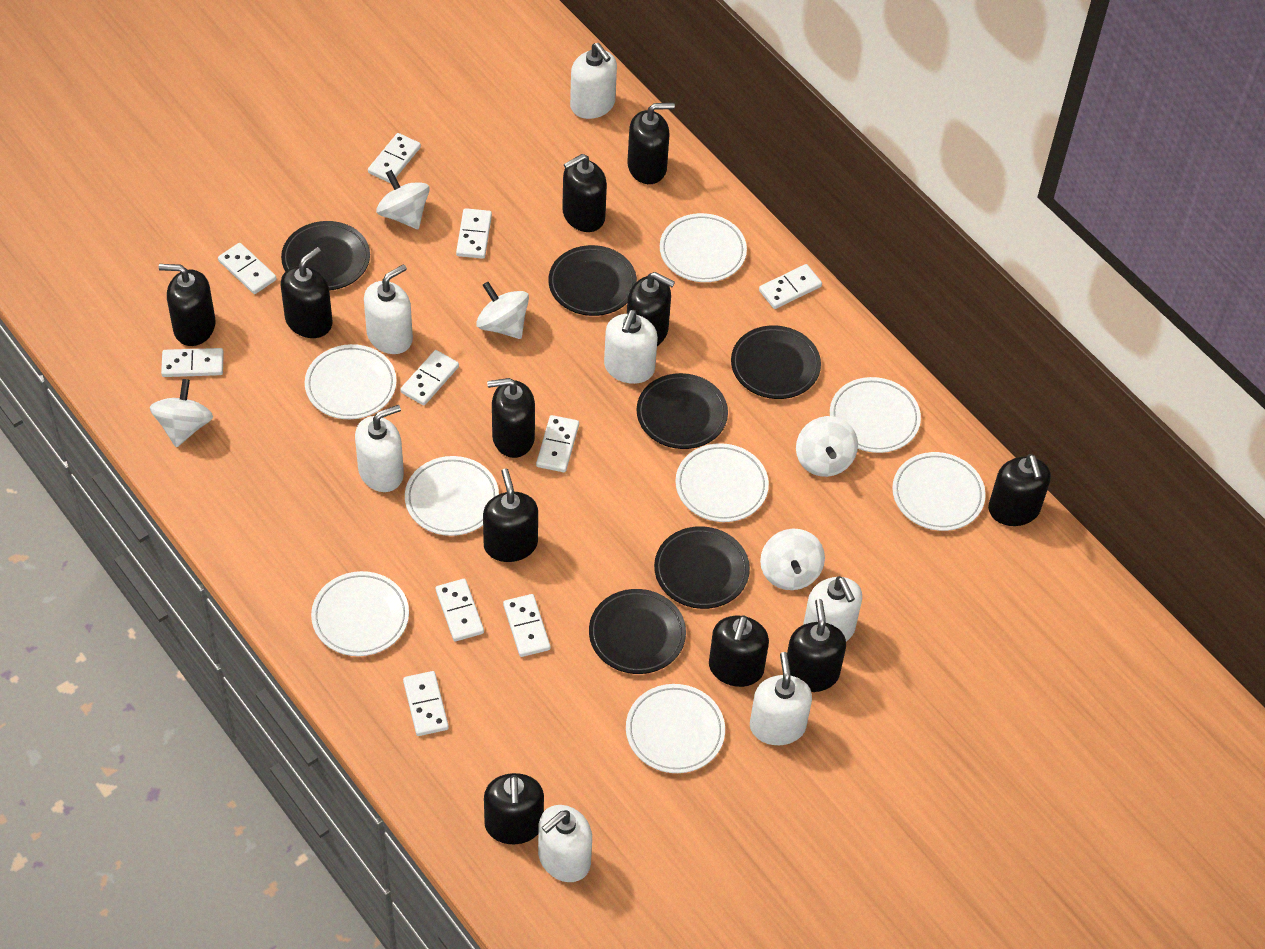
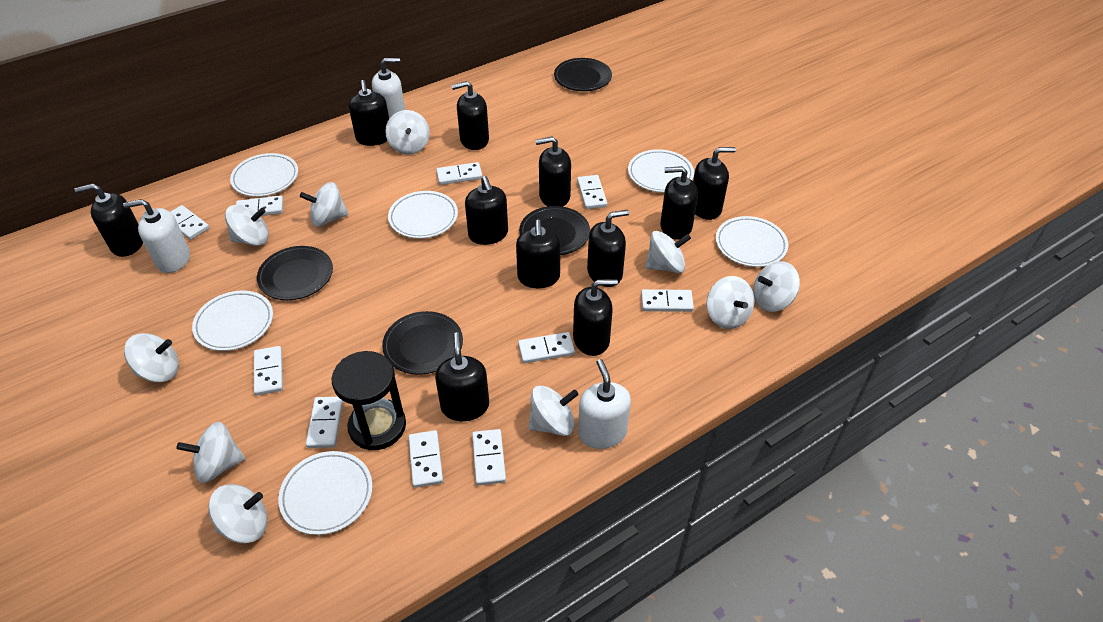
black hourglass: none = 0 -> [332,351,406,450] = 1
black plate: [281,221,370,291] [549,245,637,316] [589,589,686,674] [637,373,728,449] [654,526,750,609] [731,325,821,399] = 6 -> [257,246,333,300] [382,311,463,375] [519,206,590,255] [554,58,612,91] = 4
white plate: [305,344,397,419] [311,571,409,656] [405,456,499,536] [626,684,725,773] [660,213,747,282] [675,443,769,522] [830,377,921,453] [892,452,986,531] = 8 -> [192,291,273,351] [230,153,298,197] [278,451,373,535] [388,191,458,239] [628,149,694,193] [716,216,788,267] = 6
white soap dispenser: [355,405,404,492] [364,264,413,354] [538,805,592,882] [570,43,617,119] [604,310,658,384] [750,652,812,745] [803,576,862,641] = 7 -> [123,199,190,273] [372,58,405,119] [578,359,631,449] = 3
white spinning top: [150,379,213,447] [376,170,430,229] [476,282,529,339] [760,529,825,590] [796,416,858,477] = 5 -> [124,333,179,382] [176,422,245,483] [208,484,267,543] [225,205,269,246] [300,182,349,227] [385,110,430,154] [529,385,579,436] [645,231,691,273] [707,276,754,329] [753,261,800,312] = 10

